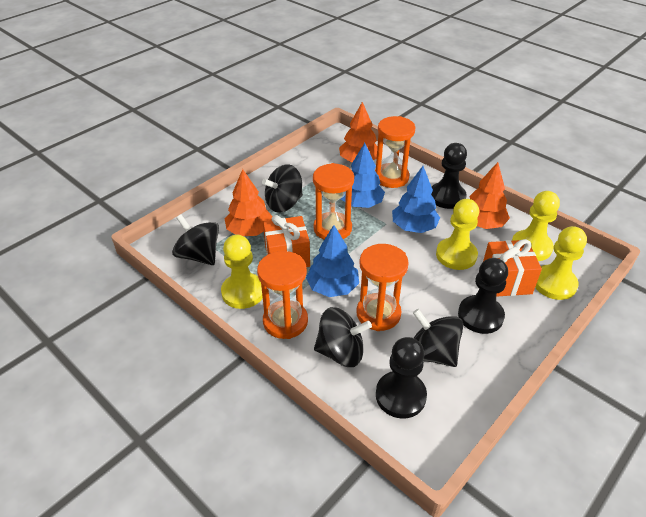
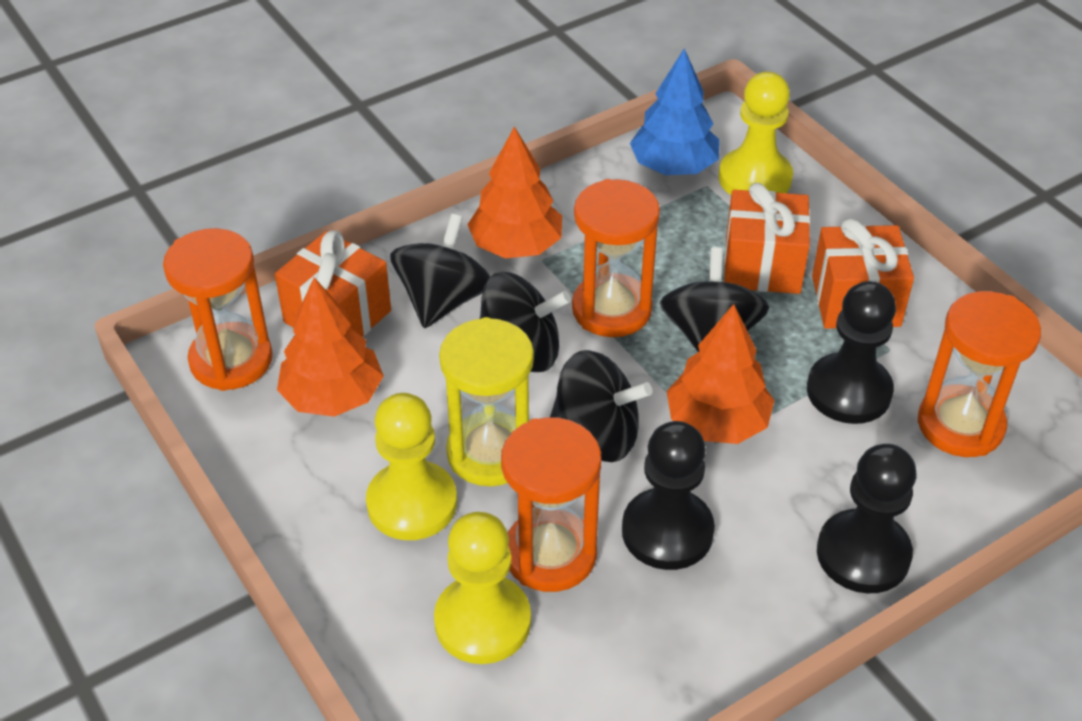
blue tree: [306,225,359,297] [341,143,385,208] [392,166,440,233] = 3 -> [630,49,720,175] = 1
orange gift: [263,215,310,267] [483,239,542,297] = 2 -> [275,230,391,337] [724,183,810,294] [812,218,914,329] = 3
yellow hourglass: none = 0 -> [439,317,534,486] = 1
yellow pawn: [221,235,263,309] [436,199,479,270] [512,191,560,261] [535,226,587,300] = 4 -> [366,393,457,540] [434,512,531,664] [718,72,793,195] = 3

